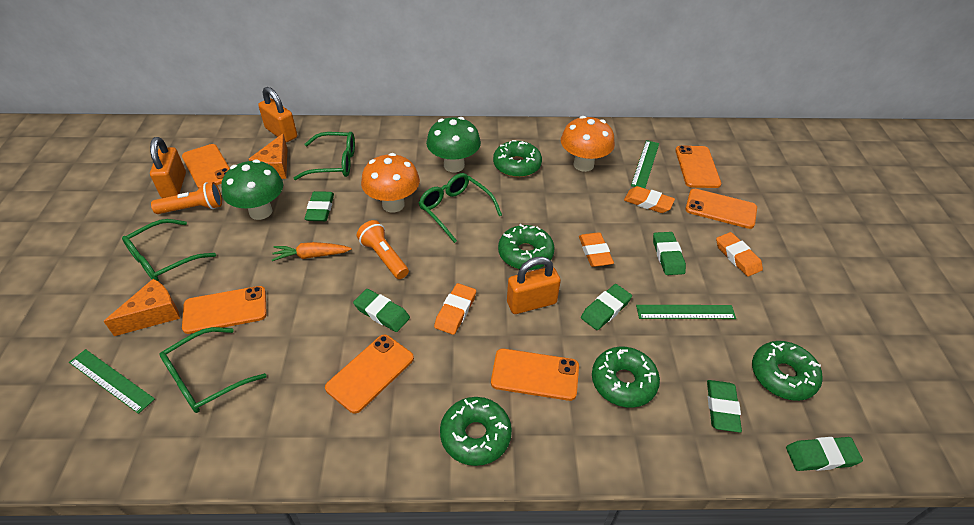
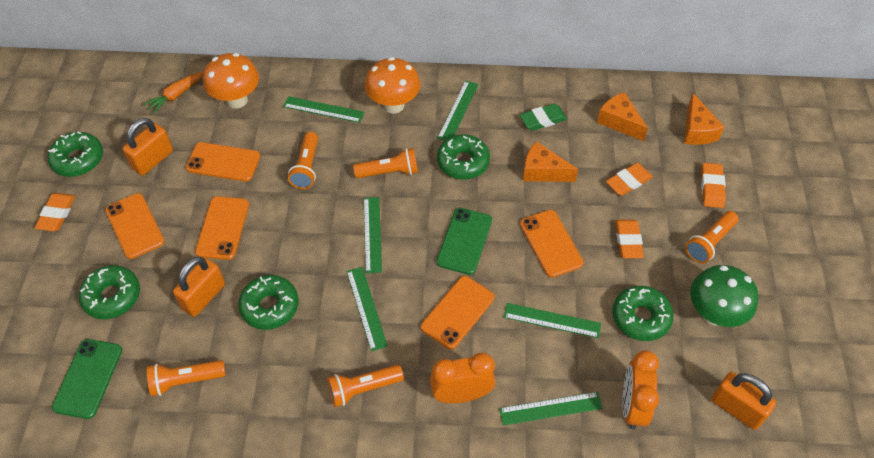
green eraser: [305,191,334,221] [353,289,410,332] [581,284,632,330] [653,232,686,275] [707,380,742,433] [786,437,863,471] = 6 -> [520,104,567,131] = 1
green glasses: [122,219,216,281] [159,327,267,413] [293,132,355,180] [419,173,502,243] = 4 -> none = 0
green mushroom: [221,160,283,220] [426,117,481,173] = 2 -> [690,265,758,327] = 1
green phone: none = 0 -> [52,339,122,419] [437,208,492,275] = 2
green ruler: [69,349,155,414] [631,140,659,188] [636,305,736,319] = 3 -> [283,96,364,123] [346,267,388,351] [364,197,382,273] [437,81,479,140] [499,392,603,425] [504,303,601,338] = 6
orange cheese: [103,279,180,336] [249,134,287,179] = 2 -> [523,141,578,182] [597,92,648,141] [684,93,724,145] = 3
orange clock: none = 0 -> [430,353,495,403] [622,351,659,430] = 2
orange flashlight: [151,182,222,214] [357,220,409,279] = 2 -> [147,360,226,396] [288,132,318,189] [327,365,404,407] [353,148,418,178] [685,211,738,263] = 5
orange phone: [182,144,230,189] [182,286,267,334] [325,335,414,414] [491,349,579,401] [675,145,721,188] [685,189,757,229] = 6 -> [105,193,165,259] [186,142,260,182] [195,196,249,260] [421,276,495,349] [520,210,583,278] = 5

